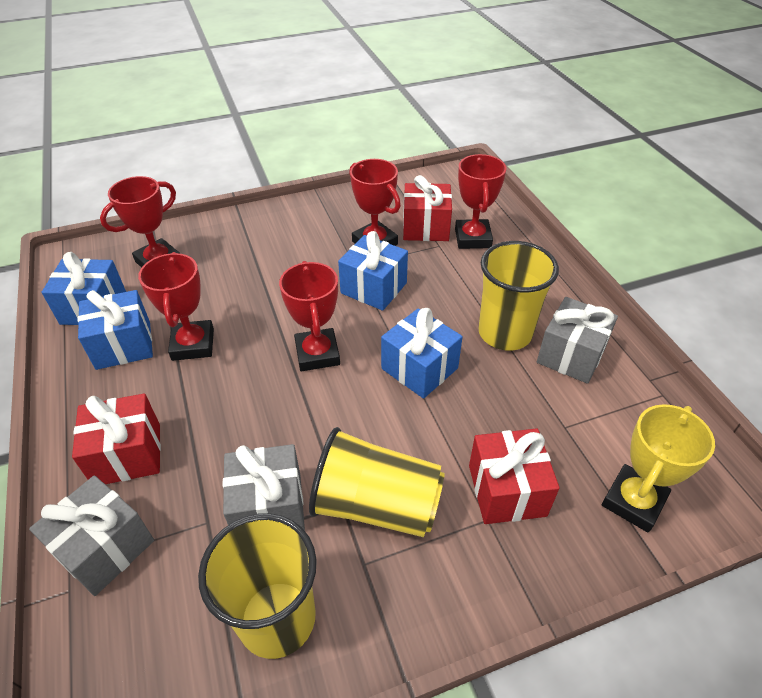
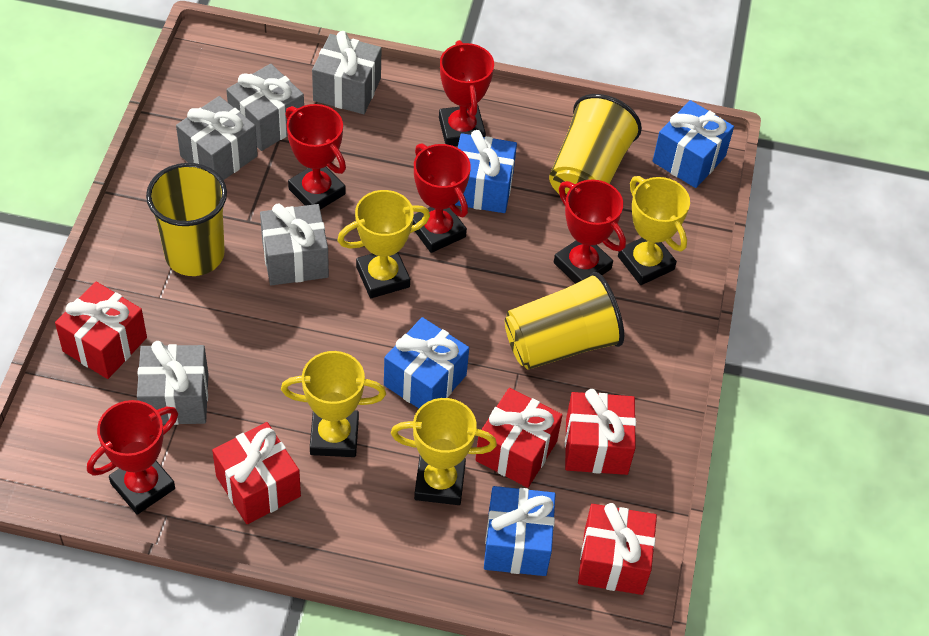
grey gift: [29,475,154,596] [223,444,305,530] [537,297,618,384] = 3 -> [137,341,208,425] [176,96,258,180] [226,64,304,151] [260,203,329,286] [312,31,382,114] = 5
red gift: [72,393,161,484] [403,175,452,241] [469,428,560,524] = 3 -> [55,282,147,379] [212,422,301,524] [475,388,562,488] [565,389,636,475] [578,503,657,595] = 5
yellow trophy: [602,404,715,533] = 1 -> [281,351,386,457] [337,190,430,298] [391,398,497,505] [618,176,690,285] = 4

